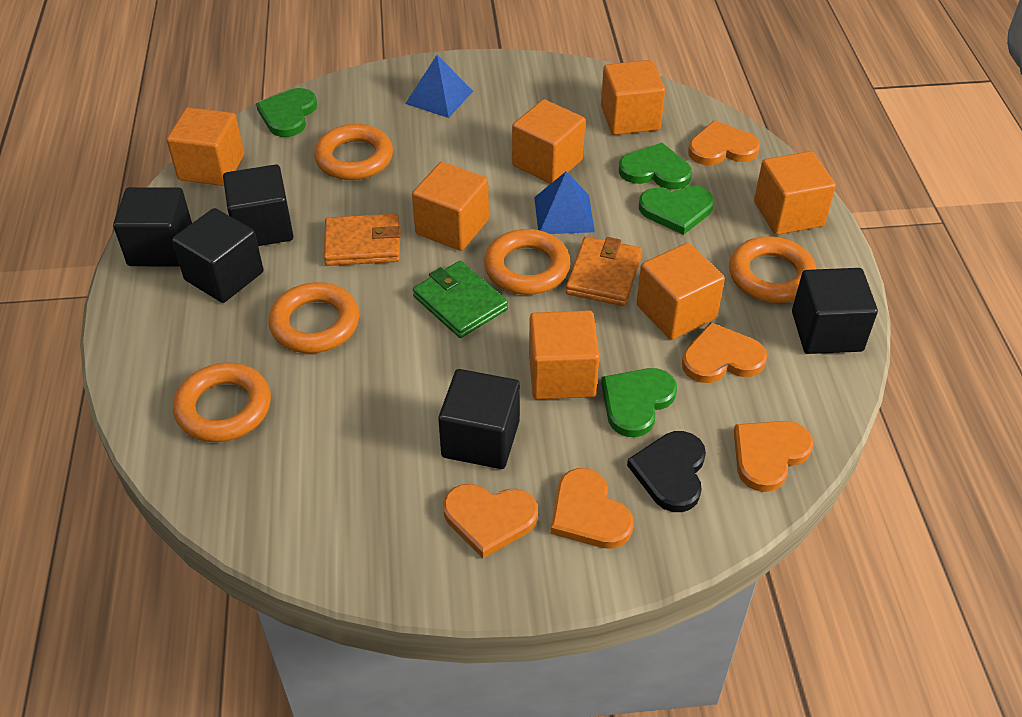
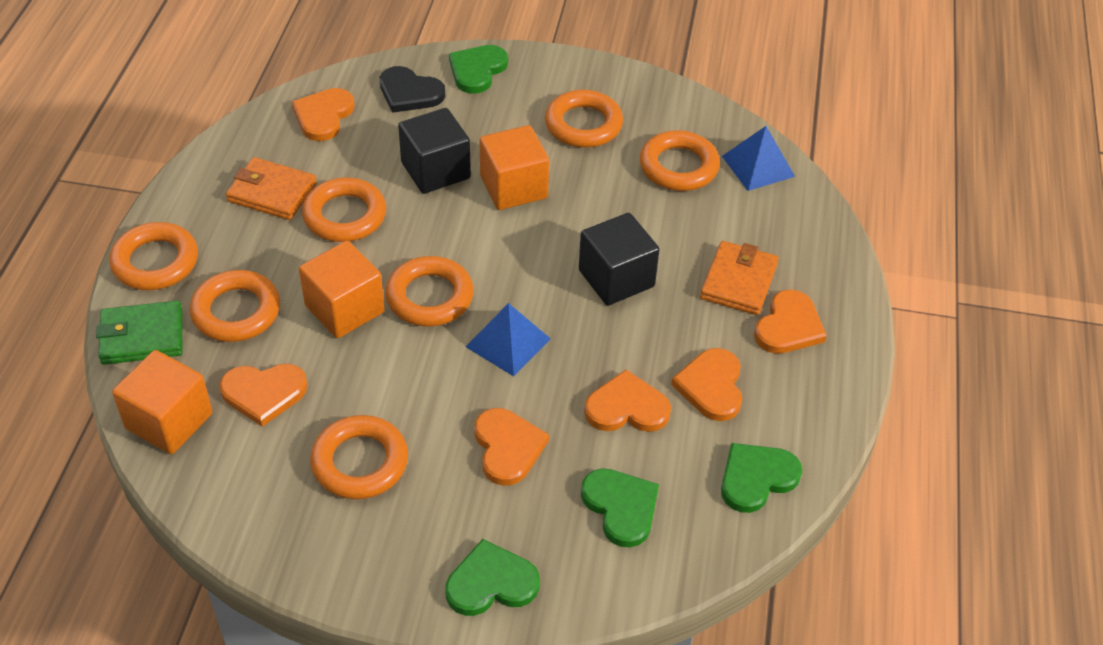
black cube: [113,187,192,267] [172,208,264,303] [223,164,293,246] [438,369,520,469] [792,268,878,354] = 5 -> [398,108,471,194] [579,213,660,305] = 2
orange cube: [167,107,244,186] [412,162,489,251] [512,99,585,184] [529,310,600,399] [601,60,665,135] [636,243,725,340] [754,151,836,235] = 7 -> [112,350,213,454] [299,241,385,338] [479,125,549,210] = 3
orange heart: [443,484,538,558] [551,468,633,549] [682,322,767,383] [688,121,760,165] [734,421,813,492] = 5 -> [219,363,308,427] [292,88,355,141] [474,408,549,485] [584,370,671,432] [671,348,742,421] [754,290,827,354] = 6
orange ring: [173,363,271,442] [268,282,359,353] [314,124,393,180] [484,229,570,295] [729,236,817,303] = 5 -> [109,222,198,290] [190,270,280,342] [302,178,386,242] [310,415,408,499] [385,256,474,327] [545,90,623,148] [640,130,720,191] = 7

